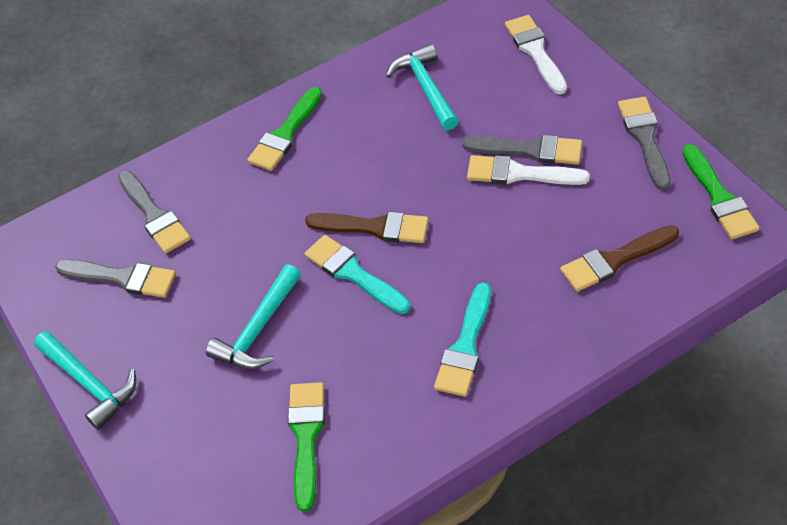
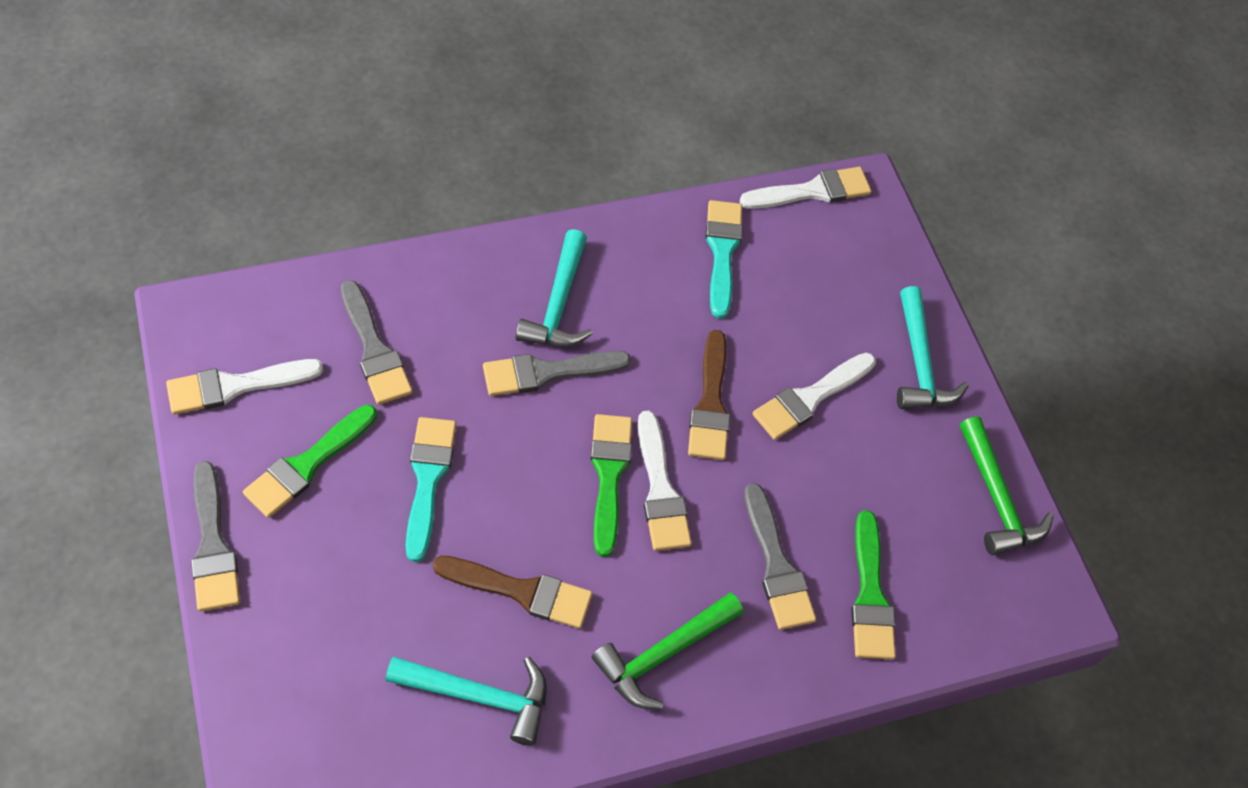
green hammer: none = 0 -> [592,593,743,709] [960,416,1054,555] = 2
white brush: [467,155,590,185] [505,15,567,94] = 2 -> [166,359,323,415] [638,411,692,551] [740,167,871,209] [752,353,876,440] = 4

